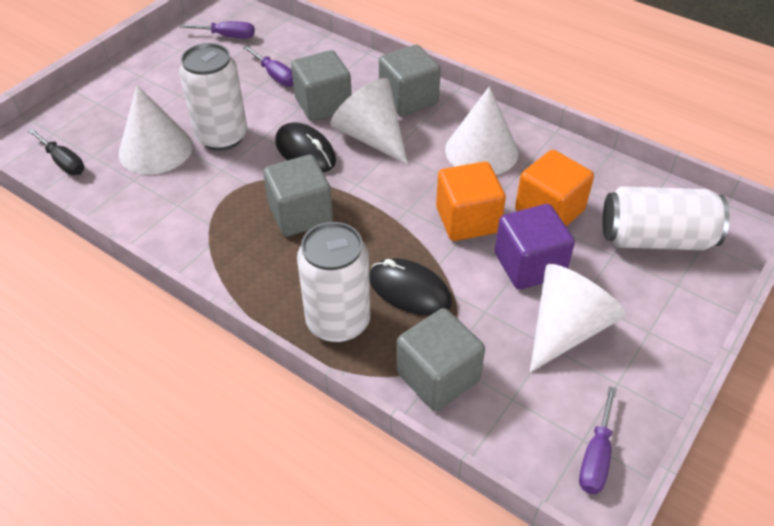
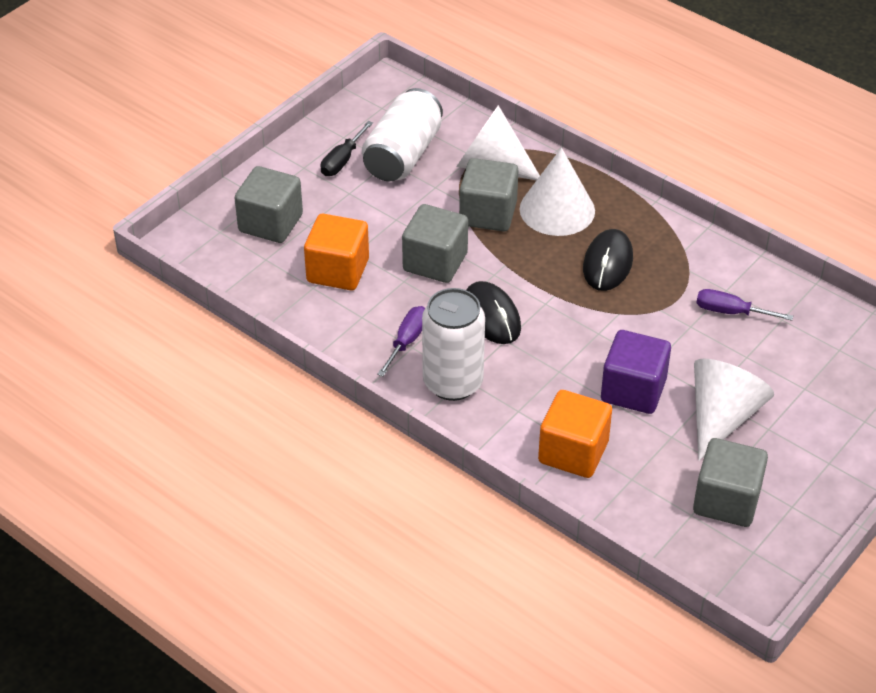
purple screwdriver: [179,21,255,38] [243,46,293,87] [579,386,617,494] = 3 -> [377,306,425,377] [696,289,793,321] = 2
white can: [179,43,247,151] [297,222,370,343] [603,186,730,250] = 3 -> [362,88,443,181] [422,288,485,401] = 2
white cone: [119,85,193,175] [330,78,408,165] [445,86,519,175] [530,264,626,372] = 4 -> [456,105,540,180] [519,148,595,236] [694,359,774,461] = 3

